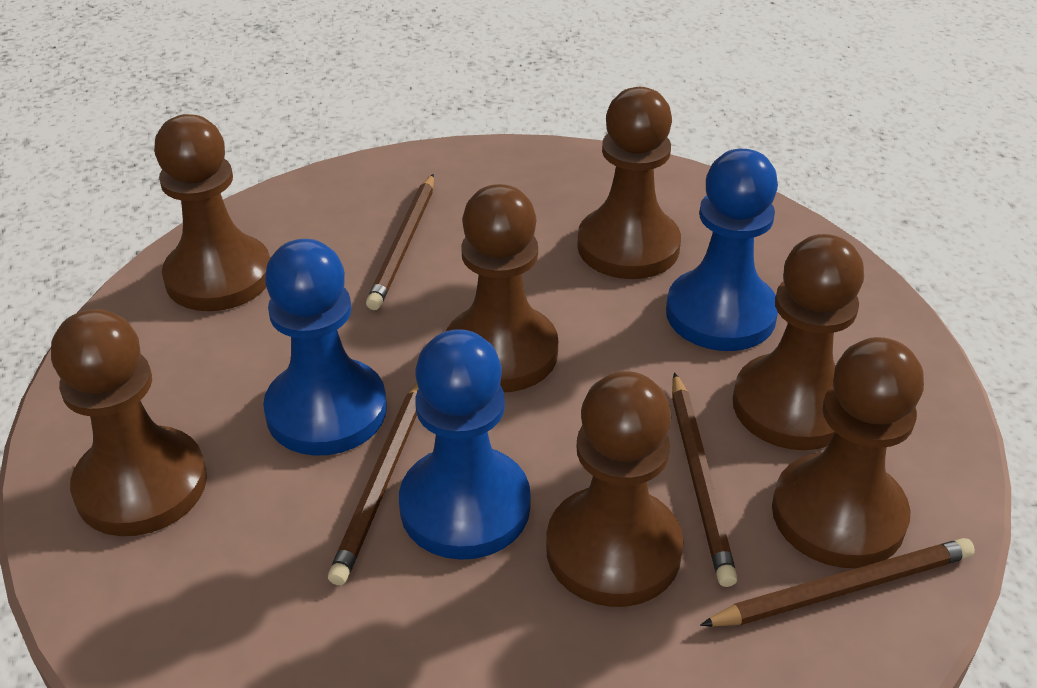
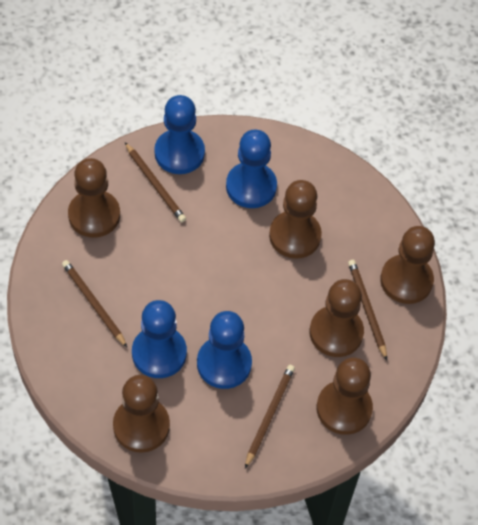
blue pawn: [263,239,387,456] [399,329,531,560] [666,149,778,351] = 3 -> [132,300,187,378] [154,95,205,174] [197,311,252,389] [226,130,277,208] = 4
brown pawn: [51,309,207,536] [154,114,270,311] [446,184,558,392] [546,371,683,607] [577,87,681,279] [733,234,864,450] [772,337,924,568] = 7 -> [68,158,120,238] [113,375,170,453] [269,180,322,259] [310,279,364,357] [316,357,373,435] [380,226,435,304] = 6

